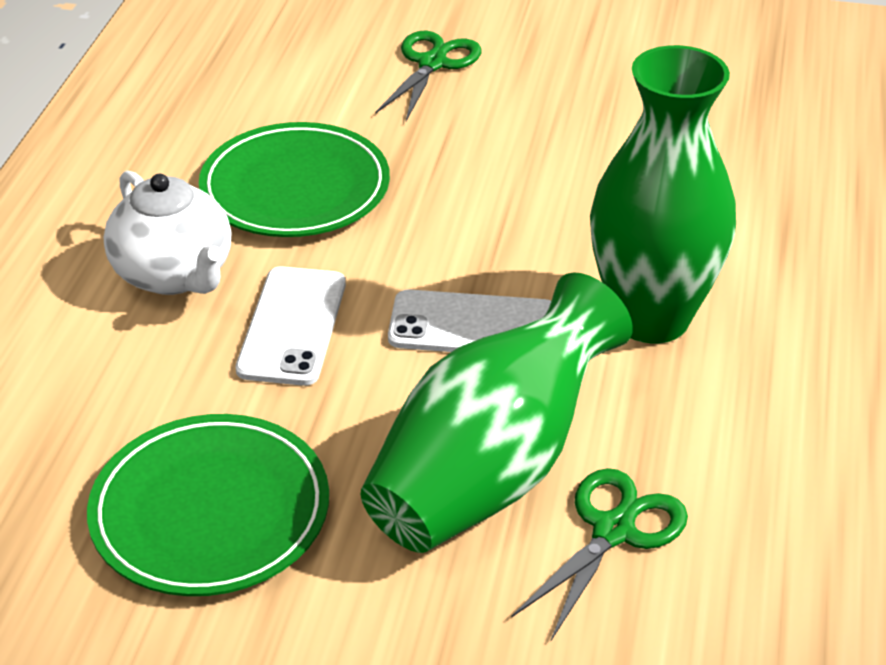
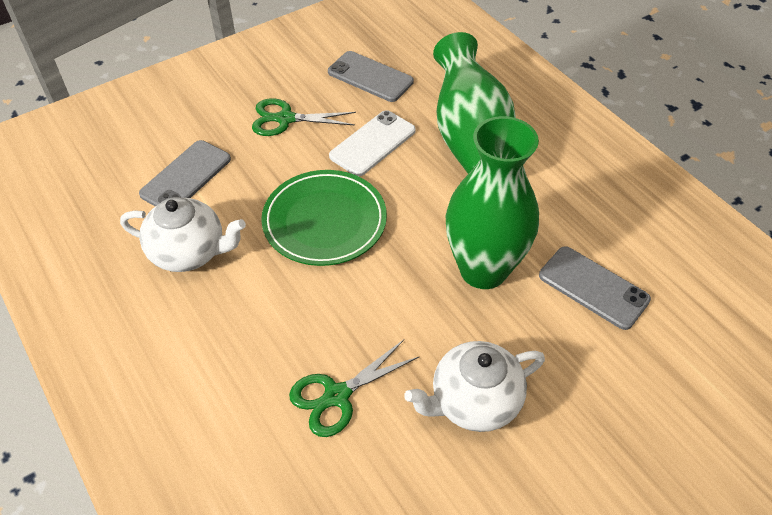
green plate: [87,414,329,596] [199,122,390,237] = 2 -> [261,170,387,266] = 1
grey phone: none = 0 -> [139,140,231,207] [328,51,414,102] [539,246,651,330] = 3
white phone: [236,267,346,386] [388,289,551,352] = 2 -> [329,110,416,176] = 1
white teapot: [103,171,231,295] = 1 -> [120,197,246,272] [404,341,545,432] = 2

